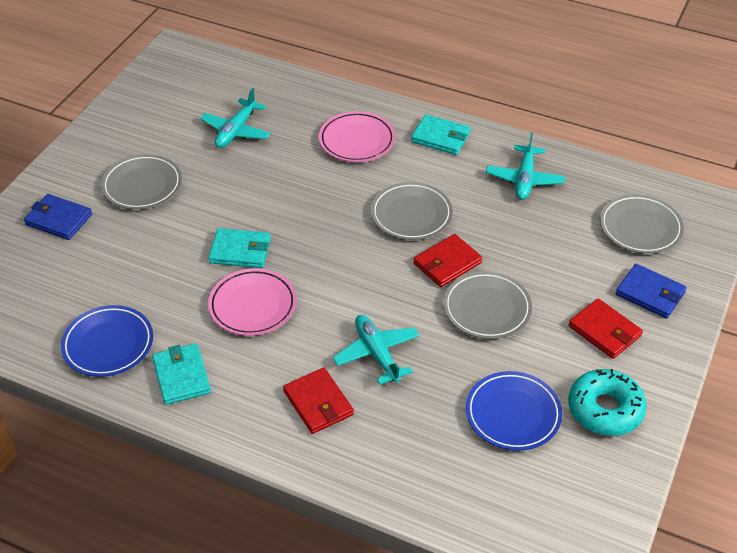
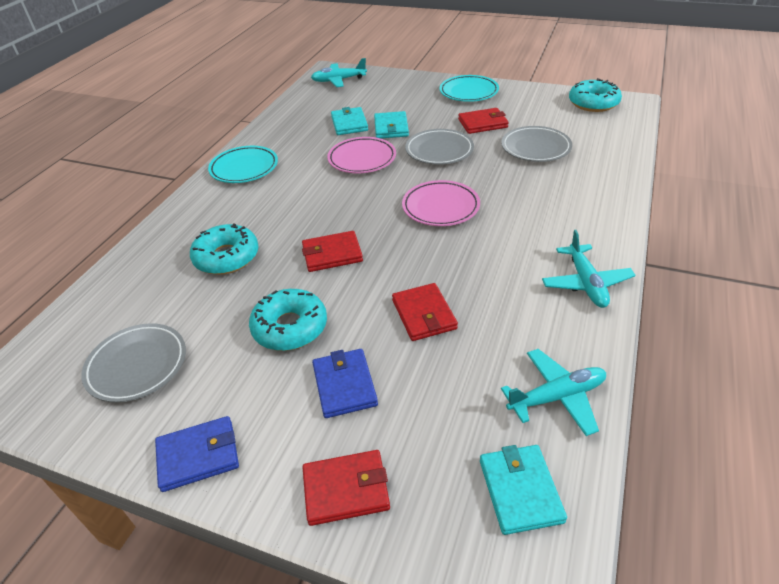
blue plate: [61,305,153,377] [466,371,562,451] = 2 -> none = 0
grey plate: [101,154,182,210] [371,182,453,240] [443,271,532,339] [600,194,684,254] = 4 -> [81,323,186,403] [405,129,474,165] [501,126,572,162] = 3
red wallet: [283,368,354,434] [413,234,482,287] [569,298,643,359] = 3 -> [302,231,363,272] [302,450,390,526] [392,283,458,341] [458,108,509,134] = 4
turquoise donut: [568,369,647,436] = 1 -> [190,223,259,275] [249,289,327,351] [569,78,622,112] = 3
turquoise plate: none = 0 -> [208,146,278,183] [439,75,499,102] = 2

